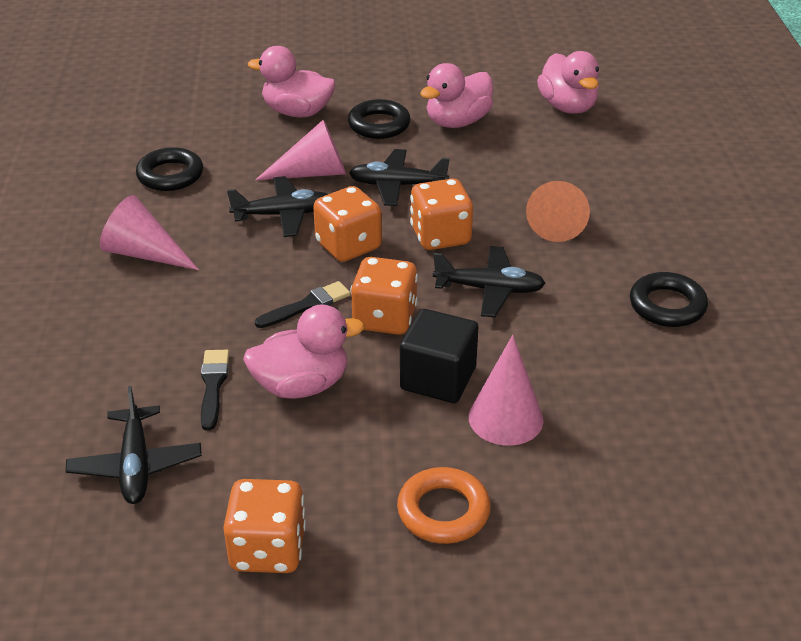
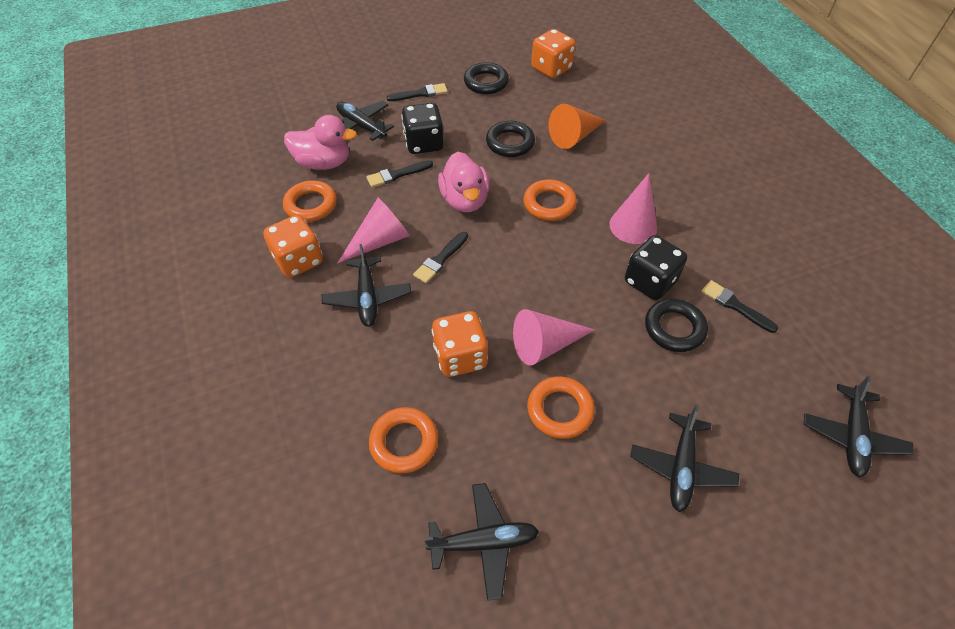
black brush: [201,350,229,431] [255,281,351,328] = 2 -> [367,160,433,187] [387,83,448,101] [413,232,468,283] [701,280,778,333] = 4
black cube: [400,309,479,403] = 1 -> none = 0
black dice: none = 0 -> [401,103,444,154] [625,235,687,300] = 2
black plane: [66,386,202,504] [227,176,328,237] [349,149,450,206] [433,246,546,317] = 4 -> [322,244,411,327] [336,101,394,141] [424,483,539,601] [630,404,739,512] [804,376,914,477] = 5
orange dice: [223,479,306,573] [313,186,382,262] [350,257,418,335] [410,178,473,250] = 4 -> [263,215,323,278] [432,311,488,377] [531,29,575,79] = 3
orange ring: [397,467,491,544] = 1 -> [283,180,337,222] [369,407,438,473] [523,179,577,221] [527,376,595,439] = 4
pink duck: [243,304,365,399] [248,46,336,117] [420,63,493,128] [537,51,599,114] = 4 -> [284,115,357,170] [438,151,489,212] = 2

